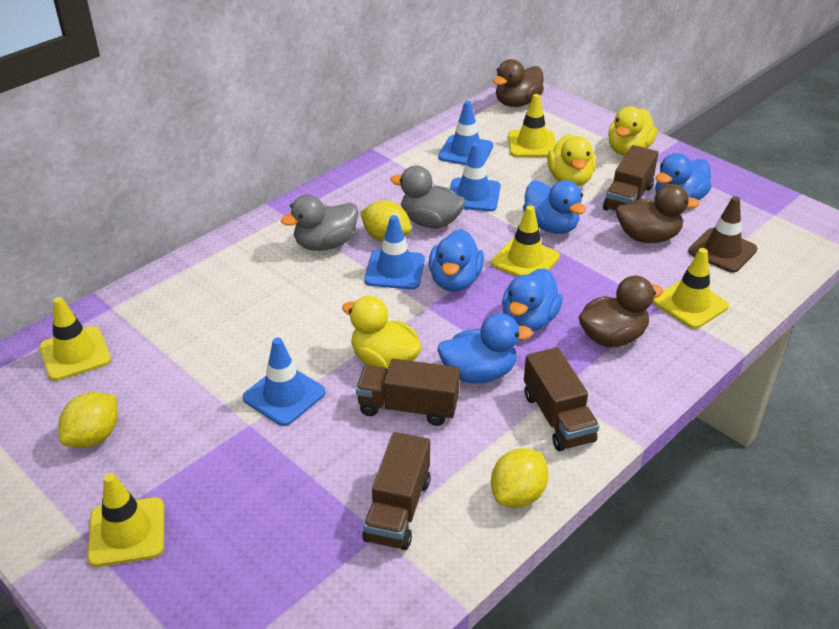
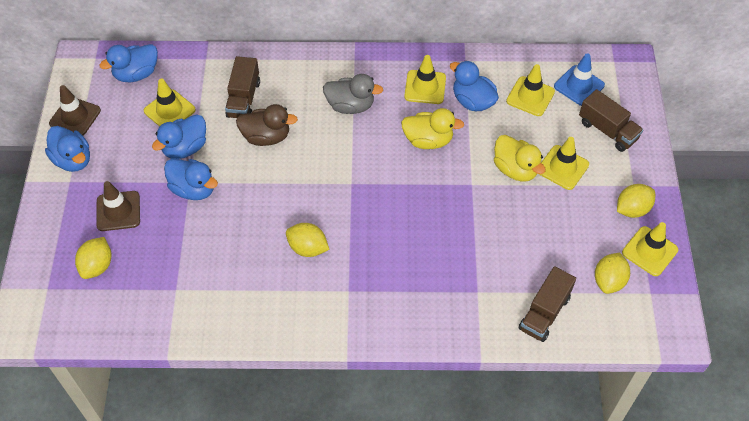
blue traffic cone: [243,338,326,426] [364,215,425,290] [438,101,493,165] [450,143,501,211] = 4 -> [554,53,605,106] = 1
brown duck: [493,59,544,107] [579,276,663,347] [616,184,700,243] = 3 -> [236,104,298,146] = 1
brown traffic cone: [688,196,758,273] = 1 -> [49,85,101,136] [96,181,140,231] = 2
brown truck: [356,358,460,426] [362,432,430,550] [524,347,599,451] [603,145,658,211] = 4 -> [225,56,260,118] [519,266,576,342] [579,89,644,152] = 3
grey duck: [281,195,358,251] [390,165,466,228] = 2 -> [323,74,383,114] = 1
yellow duck: [342,296,422,369] [547,134,596,186] [608,106,657,155] = 3 -> [401,108,464,149] [494,135,546,182] = 2
yellow lemon: [58,392,118,448] [360,200,411,241] [491,448,549,508] = 3 -> [75,237,111,279] [286,223,330,257] [595,253,630,294] [617,184,655,218] = 4

